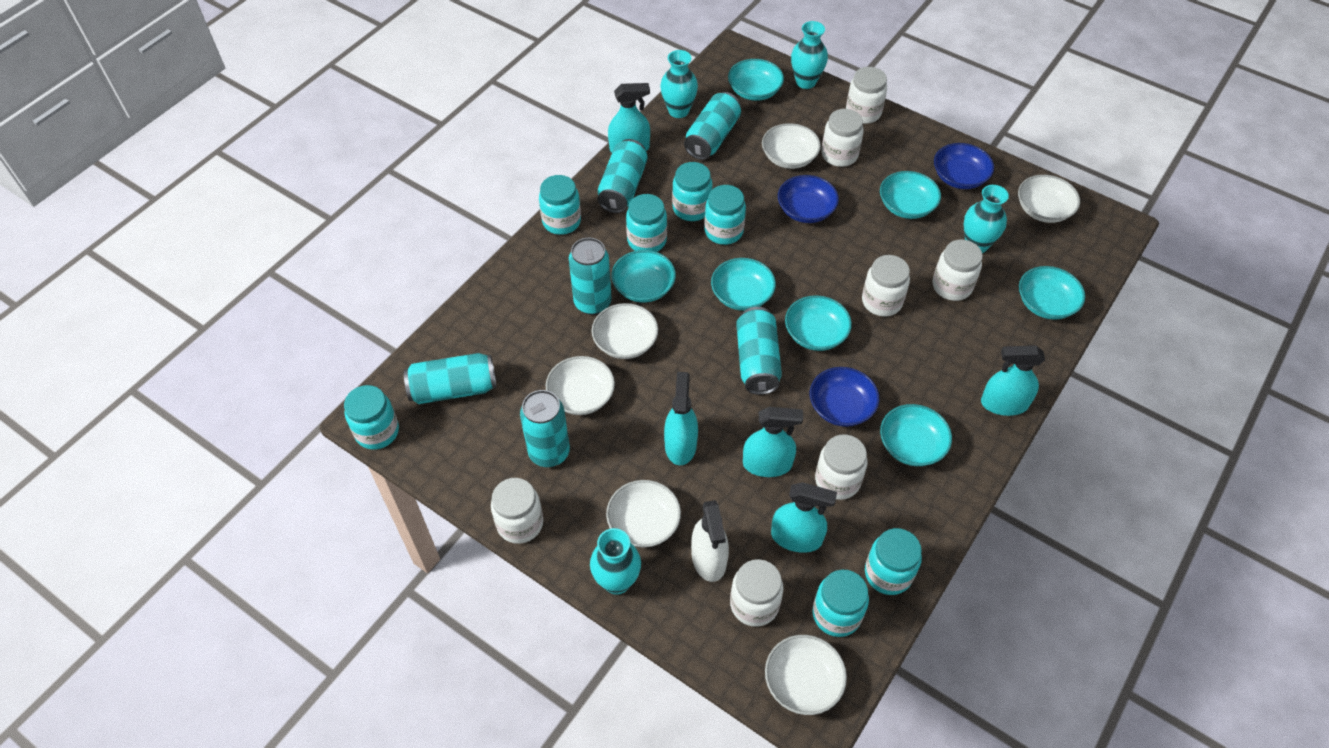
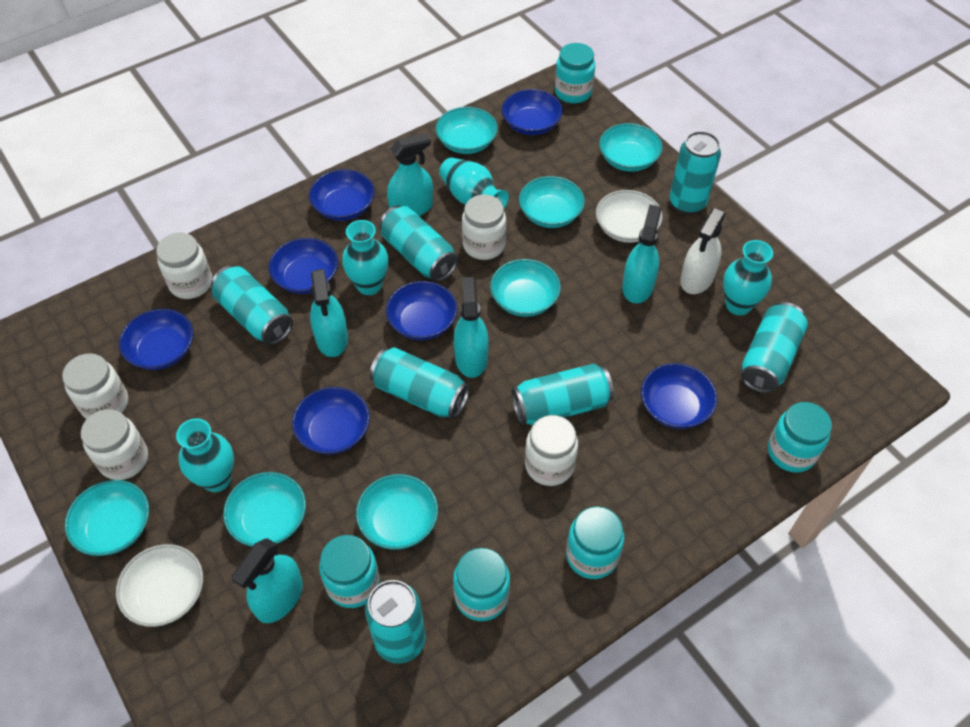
blue bowl: [778,175,839,223] [810,367,879,427] [934,143,994,189] = 3 -> [119,309,193,370] [268,238,338,294] [292,387,370,455] [309,169,375,221] [386,281,457,340] [502,89,563,135] [641,363,717,429] = 7
turquoise can: [404,353,496,404] [520,390,570,467] [569,238,612,315] [597,139,648,213] [684,92,741,160] [736,307,782,395] = 6 -> [211,266,293,345] [365,580,426,664] [370,347,470,419] [380,205,458,282] [511,363,614,425] [670,131,721,214] [741,302,808,393] = 7
turquoise jar: [344,385,399,450] [539,175,581,235] [626,194,667,252] [672,162,713,221] [704,185,746,245] [813,570,869,637] [865,528,922,595] = 7 -> [319,535,380,608] [453,548,510,621] [555,43,595,103] [566,506,624,579] [768,402,832,473] = 5
white bowl: [546,356,615,415] [591,303,658,359] [606,480,681,547] [762,123,821,169] [765,635,847,715] [1018,175,1080,223] = 6 -> [116,544,203,627] [596,190,663,243] = 2
white jar: [491,478,543,544] [730,559,784,627] [815,434,867,500] [821,109,864,167] [846,67,887,124] [862,255,910,316] [932,240,983,301] = 7 -> [62,353,128,419] [81,409,148,480] [156,233,212,299] [462,195,506,260] [525,415,578,486] = 5

